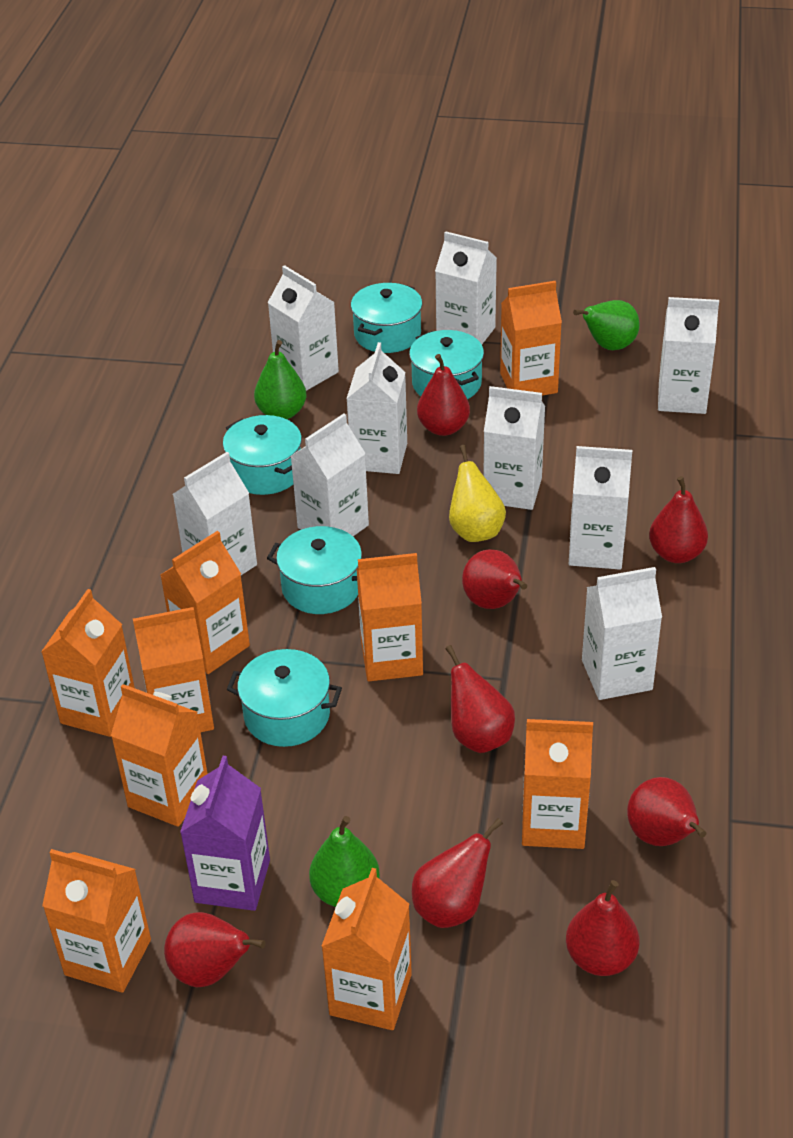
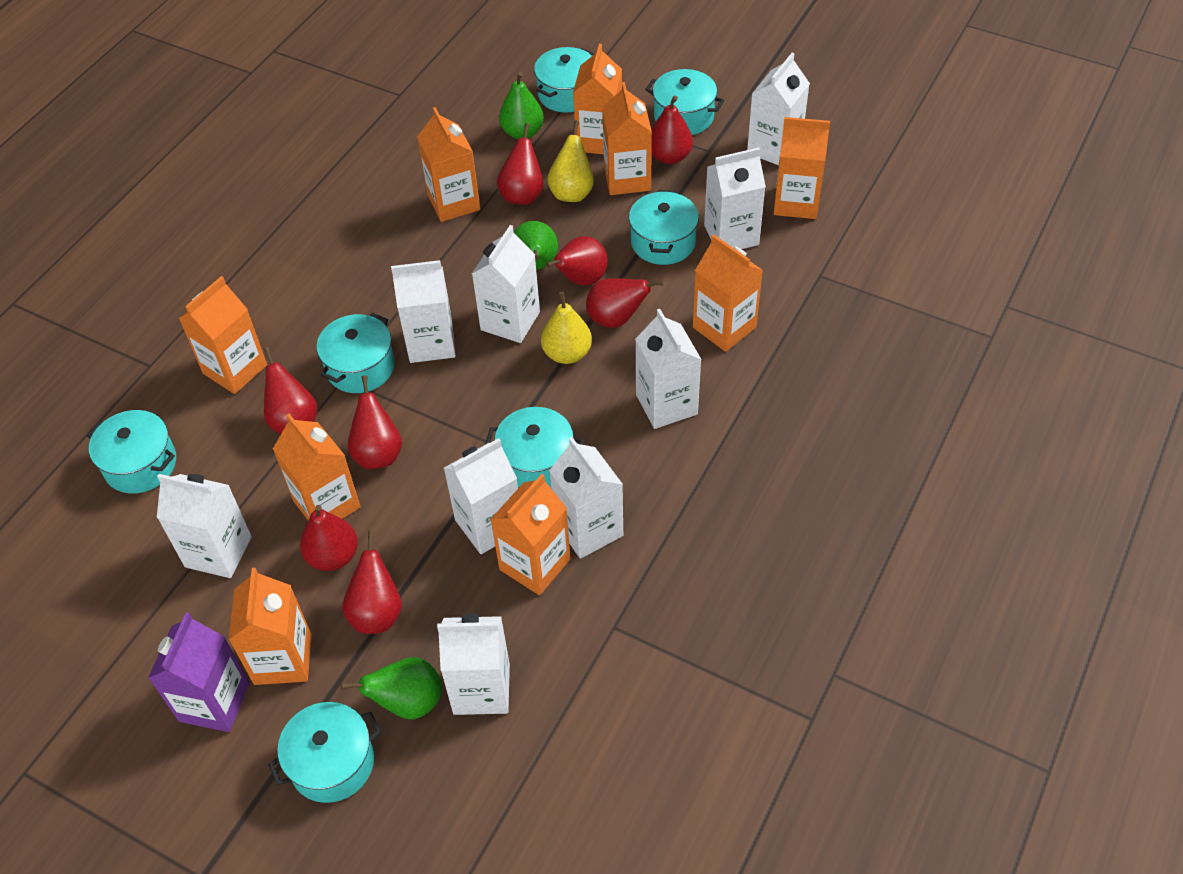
turquoise pot: [223,415,302,495] [227,649,342,747] [267,526,362,614] [351,283,422,353] [409,330,484,399] = 5 -> [87,410,176,494] [268,702,381,803] [317,313,395,393] [485,407,584,488] [534,47,594,113] [629,190,699,265] [645,69,724,135] = 7
yellow pear: [449,445,506,542] = 1 -> [541,292,592,364] [547,120,594,202] = 2

